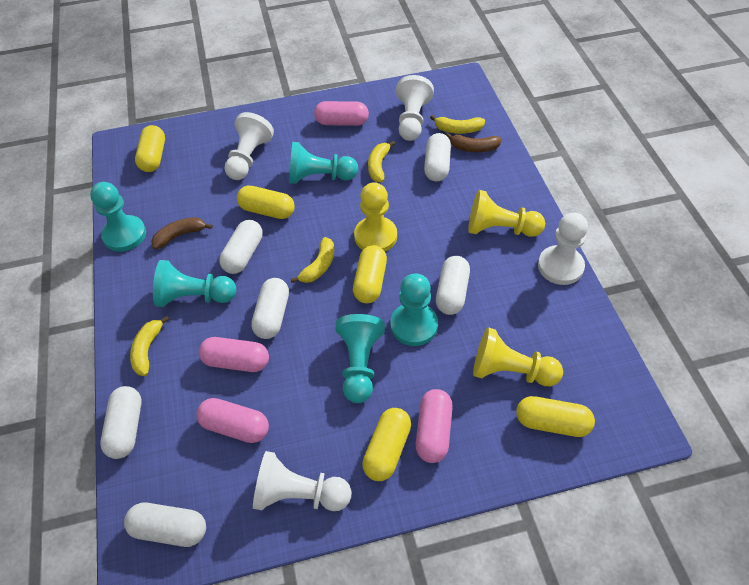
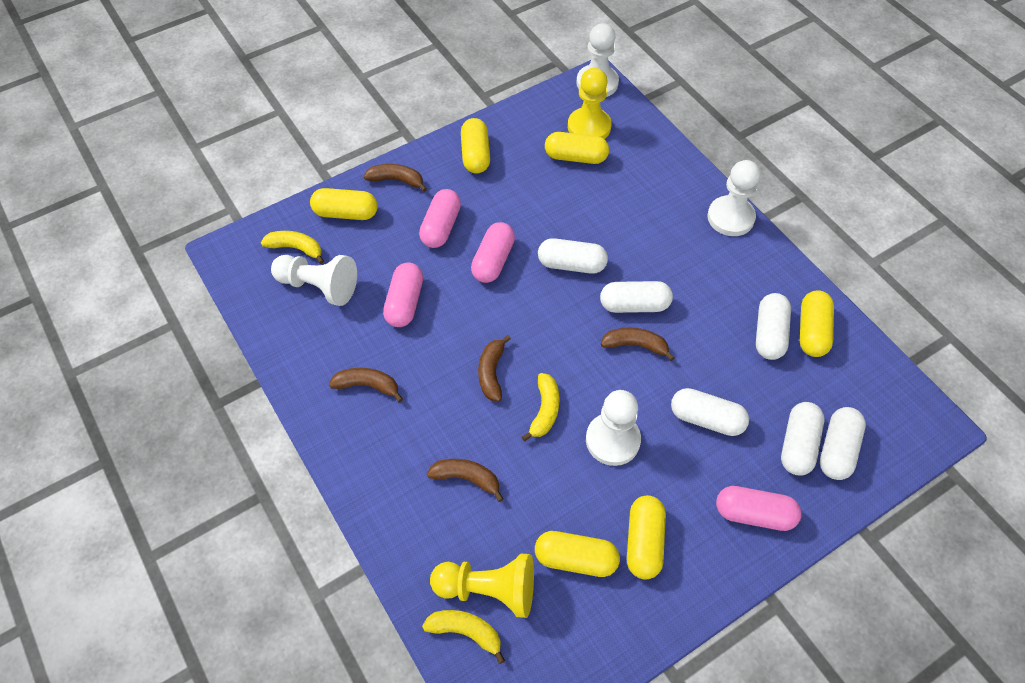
brown banana: [151,217,213,249] [445,132,502,152] = 2 -> [329,368,403,402] [364,164,427,192] [427,459,504,502] [478,335,511,401] [600,327,675,361] = 5
turquoise pawn: [90,182,146,252] [153,260,236,307] [289,142,358,184] [335,314,385,403] [391,273,438,346] = 5 -> none = 0
yellow banana: [130,316,169,376] [291,237,334,283] [368,141,396,182] [430,115,485,134] = 4 -> [261,231,324,264] [422,610,505,664] [522,373,560,441] = 3
yellow capsule: [135,125,165,172] [237,186,295,219] [353,245,387,303] [362,408,411,481] [516,396,595,437] = 5 -> [310,188,378,220] [461,118,490,174] [535,531,620,577] [545,132,609,164] [627,495,666,580] [800,290,834,357] = 6
yellow pawn: [354,182,397,252] [468,190,545,237] [473,327,563,386] = 3 -> [430,554,534,618] [568,68,611,139] = 2

